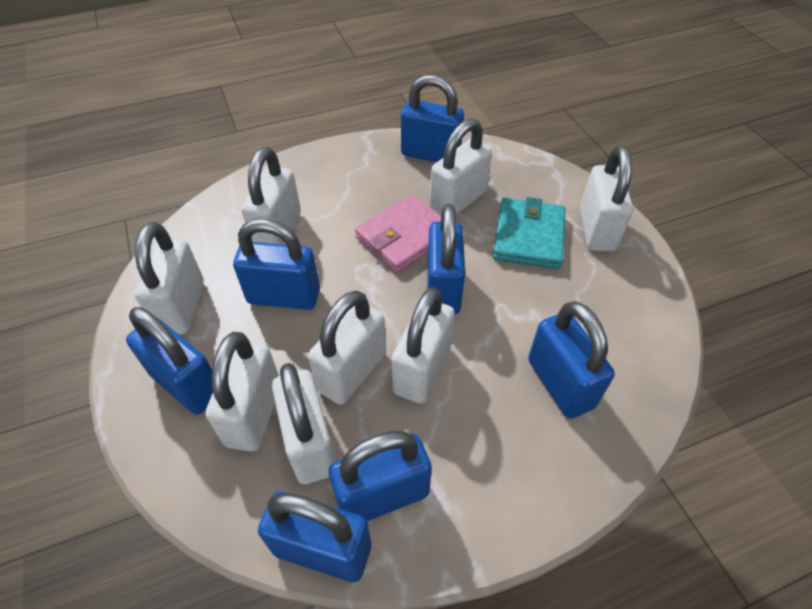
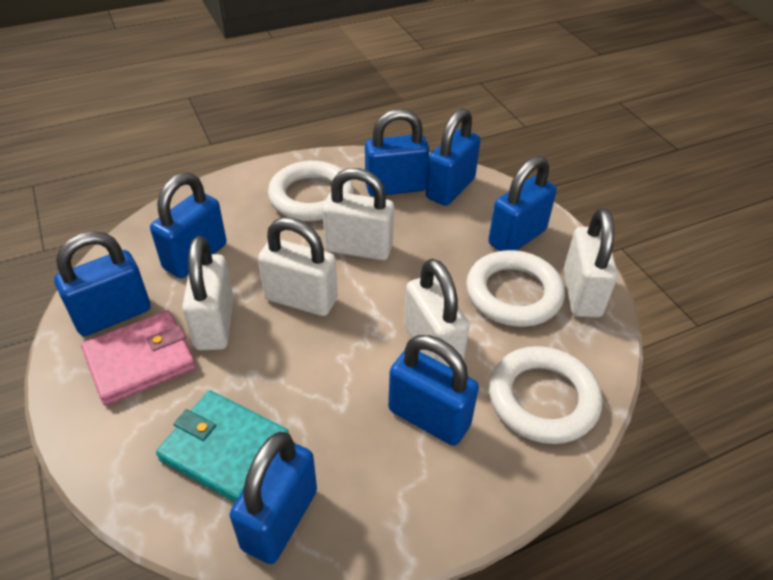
white padlock: [135,222,204,334] [206,332,279,452] [241,147,301,244] [272,363,336,484] [308,290,386,405] [392,287,455,404] [430,119,492,215] [580,146,633,252] = 8 -> [182,236,234,350] [258,217,337,316] [323,168,394,260] [404,259,470,367] [564,208,618,318] = 5
white ring: none = 0 -> [268,161,354,221] [466,250,565,327] [489,346,602,444] = 3

